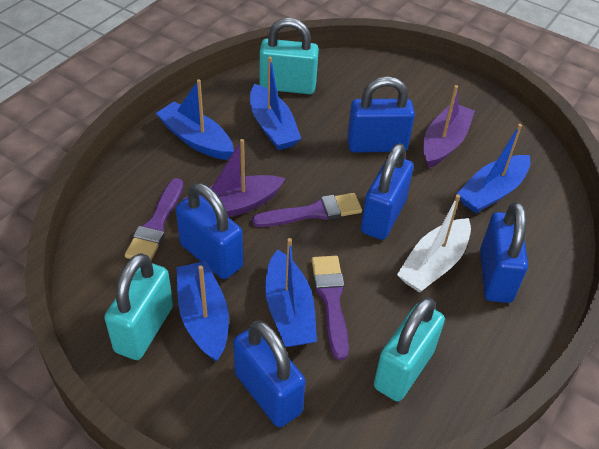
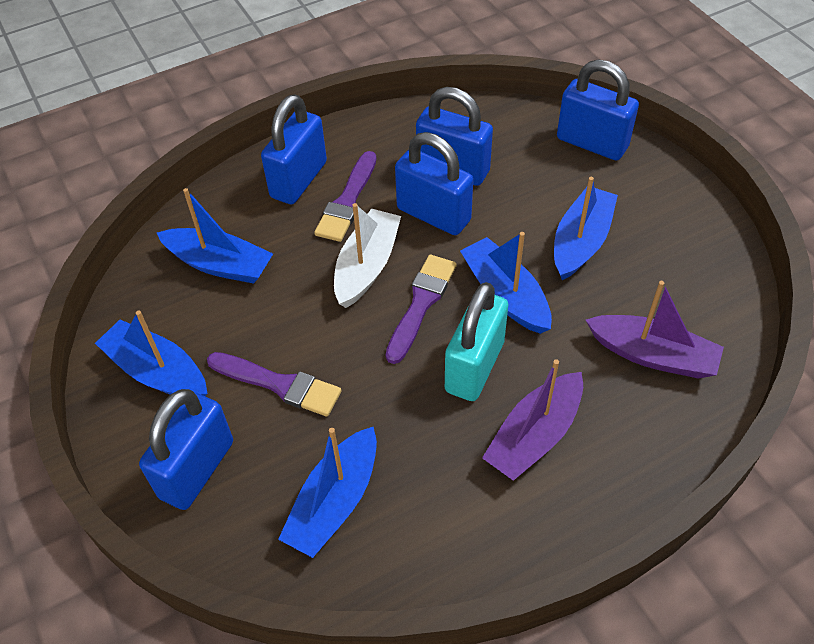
turquoise padlock: [104,253,173,360] [259,18,319,94] [374,297,445,402] = 3 -> [445,282,508,401] = 1

